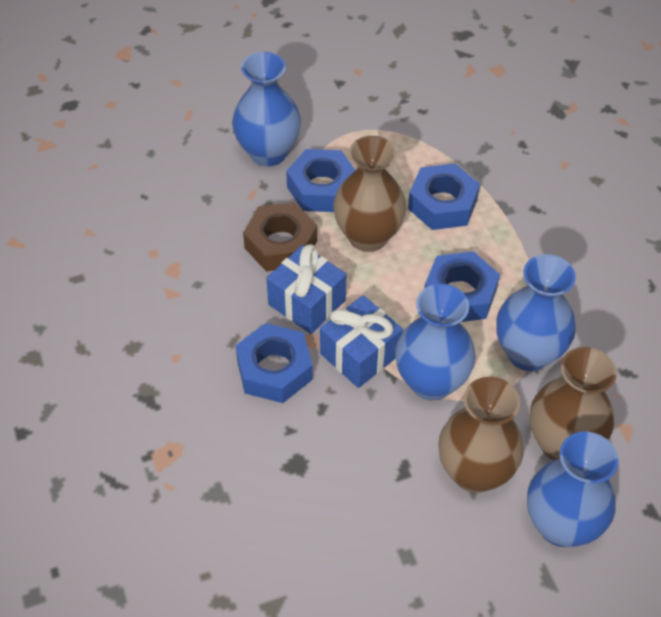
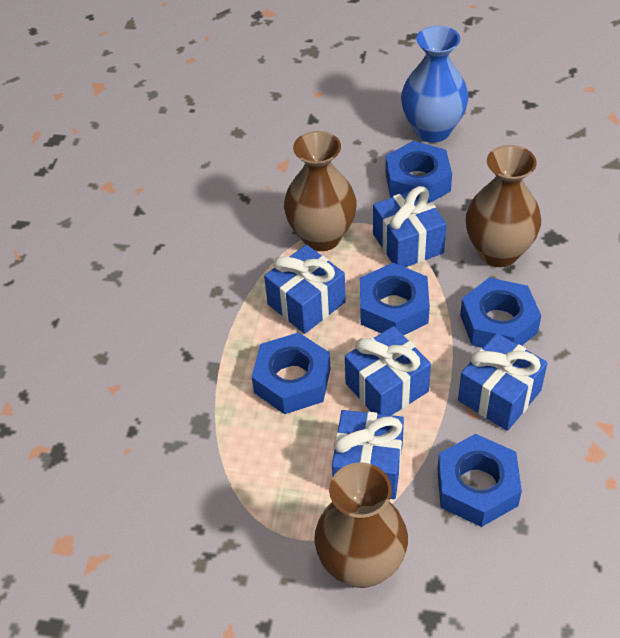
blue gift: [267,244,346,334] [320,295,403,388] = 2 -> [264,245,346,334] [332,410,404,499] [345,326,431,415] [373,186,446,267] [458,333,547,431] = 5
blue nut: [236,323,313,403] [286,149,355,212] [408,163,480,230] [424,251,500,322] = 4 -> [252,332,331,414] [360,263,430,335] [385,141,452,202] [437,434,522,527] [460,278,541,348] = 5
blue vase: [232,52,301,167] [395,284,476,401] [496,254,576,371] [527,432,618,547] = 4 -> [401,25,468,143] = 1
brown nut: [243,203,317,271] = 1 -> none = 0

